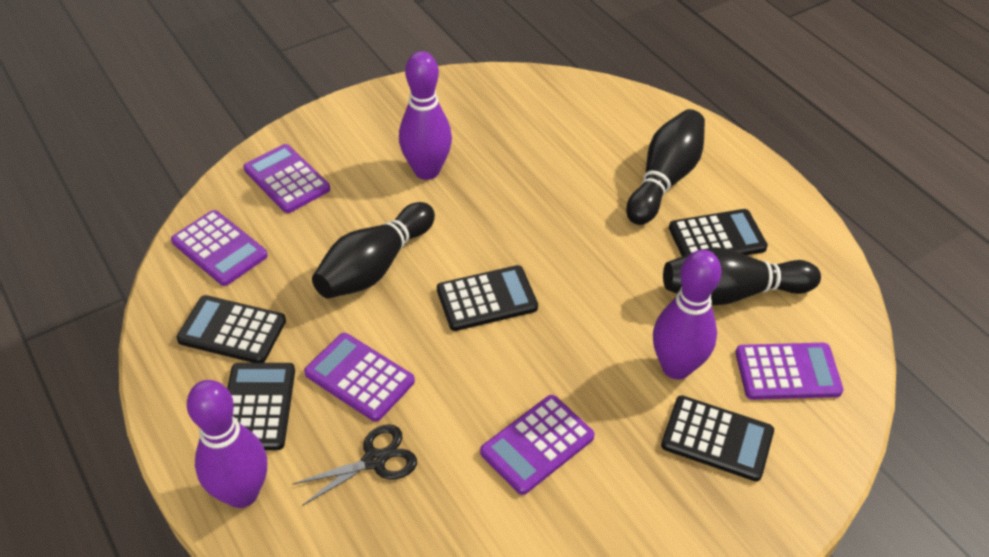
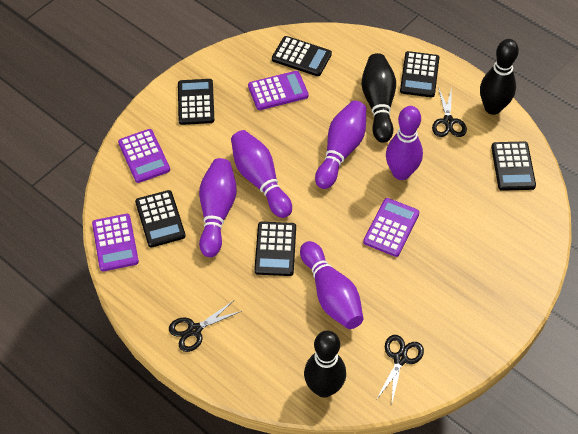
black calculator: [176,295,286,363] [227,363,295,450] [437,265,538,331] [661,395,774,481] [669,209,768,256] = 5 -> [135,190,186,247] [178,79,214,125] [254,222,296,276] [272,36,332,76] [400,51,439,97] [491,141,536,191] = 6
black scissors: [292,424,417,506] = 1 -> [169,301,242,352] [377,335,424,406] [432,87,467,137] = 3
purple bowling pin: [187,380,267,508] [399,51,452,180] [653,250,722,379] = 3 -> [199,158,237,257] [231,130,292,218] [300,241,363,329] [315,101,366,189] [386,106,423,180] = 5
purple calculator: [171,210,268,286] [243,144,330,213] [304,333,415,422] [480,395,595,495] [735,343,843,400] = 5 -> [92,214,139,271] [118,129,170,183] [248,71,309,110] [363,198,419,257] = 4

